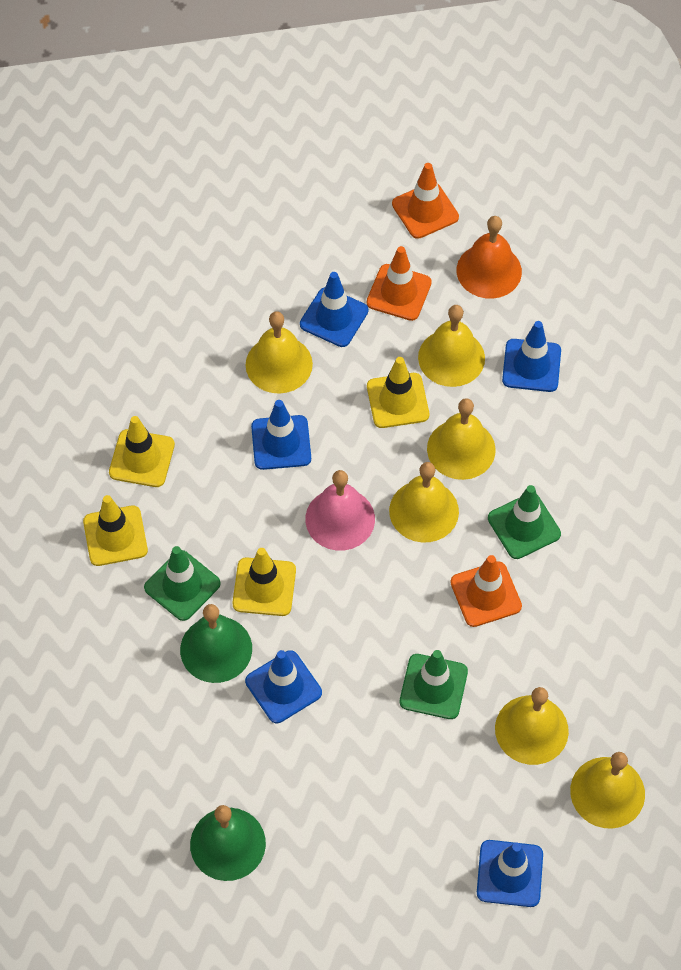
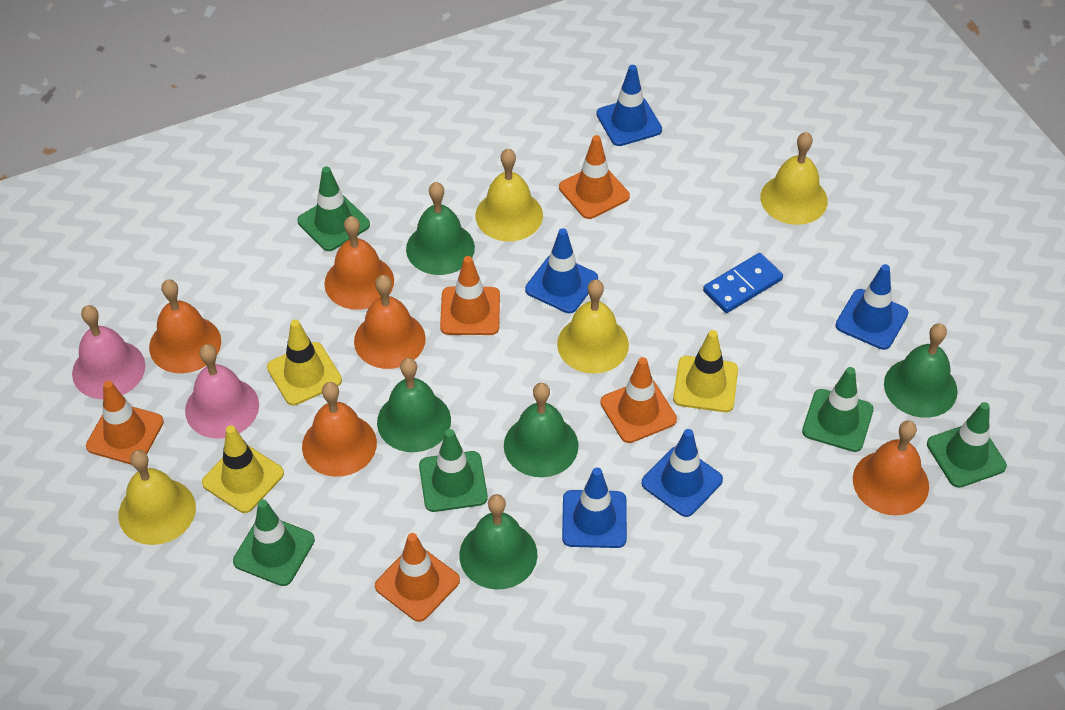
blue domino: none = 0 -> [703,253,783,313] = 1
green bell: [180,604,252,683] [190,805,266,881] = 2 -> [377,358,451,452] [406,182,475,275] [459,494,537,589] [504,383,578,477] [884,323,958,418] = 5
green traffic cone: [144,546,221,621] [400,650,468,719] [488,485,561,559] = 3 -> [233,500,315,586] [297,167,370,251] [419,429,488,512] [802,367,874,452] [927,402,1007,488] = 5
orange bell: [457,216,522,299] = 1 -> [149,279,221,373] [302,382,377,477] [324,216,394,310] [354,275,426,369] [853,420,929,515] = 5
orange traffic cone: [366,246,432,321] [392,163,459,239] [450,555,522,627] = 3 -> [86,381,164,465] [375,533,460,622] [440,256,500,335] [559,135,630,219] [600,357,677,443] = 5
pink bell: [305,470,375,551] = 1 -> [72,305,145,399] [185,344,259,439] = 2
yellow bell: [245,311,313,394] [389,462,459,542] [418,305,485,387] [427,398,496,480] [495,687,569,765] [570,752,645,829] = 6 -> [118,450,196,545] [476,149,543,241] [557,280,629,374] [760,132,828,225] = 4
yellow traffic cone: [83,495,148,566] [109,416,175,487] [232,548,296,616] [367,357,429,428] = 4 -> [202,425,284,513] [267,319,342,406] [673,330,738,412] = 3

